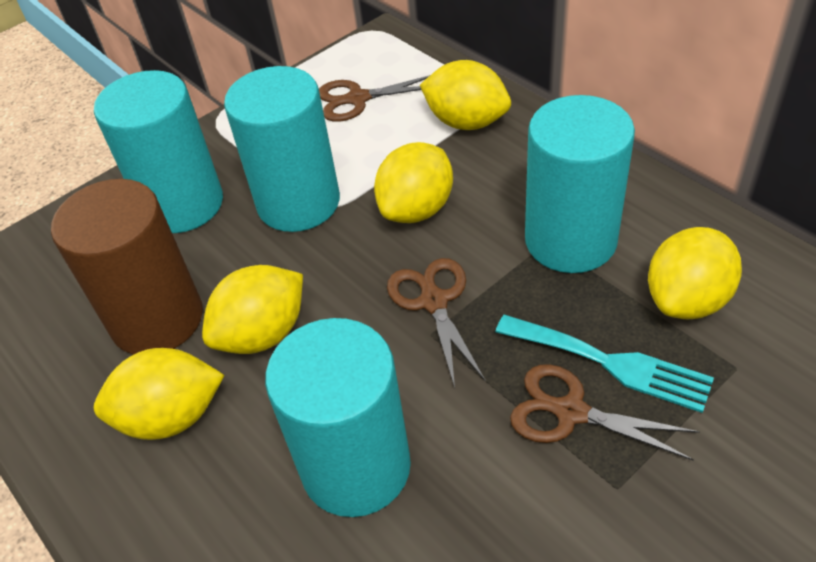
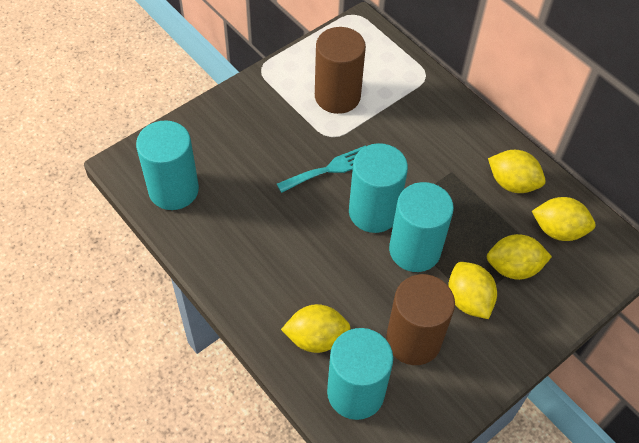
brown cylinder: [51,179,203,355] = 1 -> [315,27,366,114] [386,274,455,365] = 2
brown scissors: [319,75,430,122] [387,258,486,388] [510,364,700,461] = 3 -> none = 0

